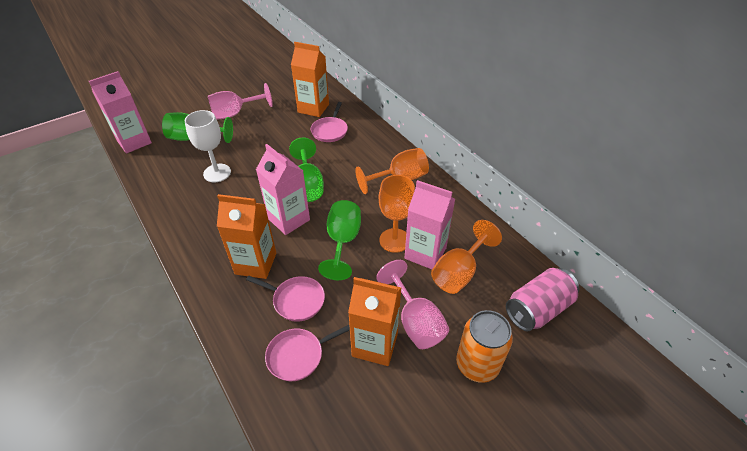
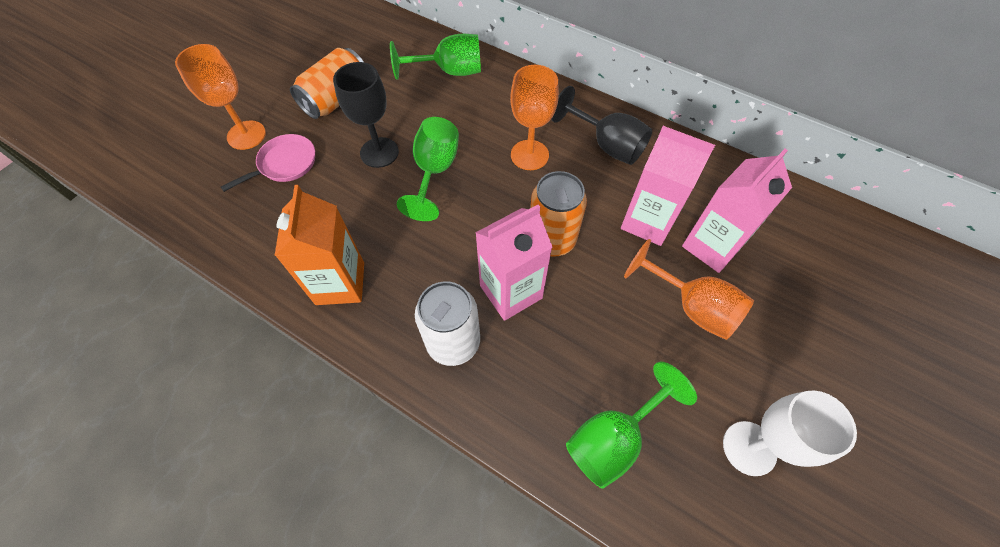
black goblet: none = 0 -> [333,62,399,168] [551,86,652,165] = 2
orange can: [456,310,513,383] = 1 -> [290,48,364,119] [530,171,587,257] = 2
orange carton: [217,194,276,279] [291,42,329,117] [348,277,401,366] = 3 -> [274,185,364,305] = 1
pink can: [506,268,579,331] = 1 -> none = 0
pink goblet: [208,83,273,120] [376,260,449,349] = 2 -> none = 0
pink pan: [246,276,325,322] [265,325,350,381] [311,102,348,142] = 3 -> [221,134,315,192] = 1
white can: none = 0 -> [415,281,480,366] = 1

